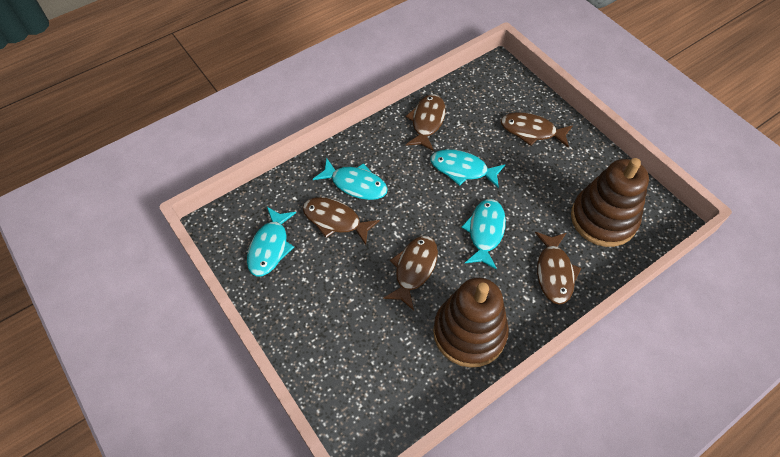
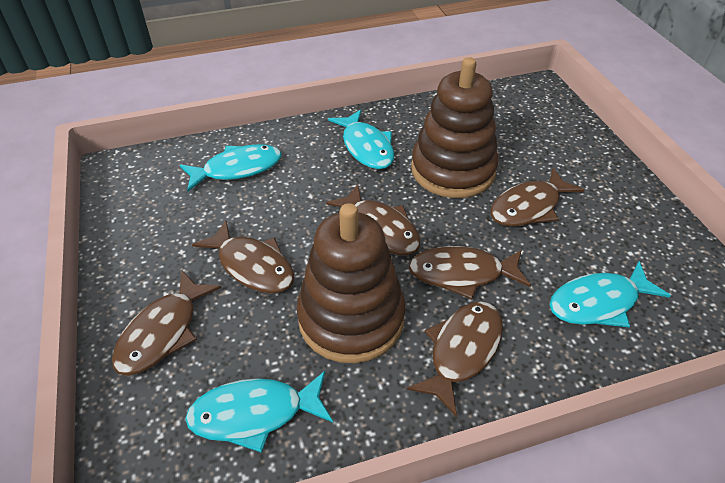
brown fish: [303,197,380,245] [383,236,438,310] [405,94,446,151] [501,112,573,148] [535,232,581,305] = 5 -> [112,271,221,376] [192,220,294,293] [326,184,421,255] [407,301,503,417] [409,246,531,299] [490,168,584,227] = 6

